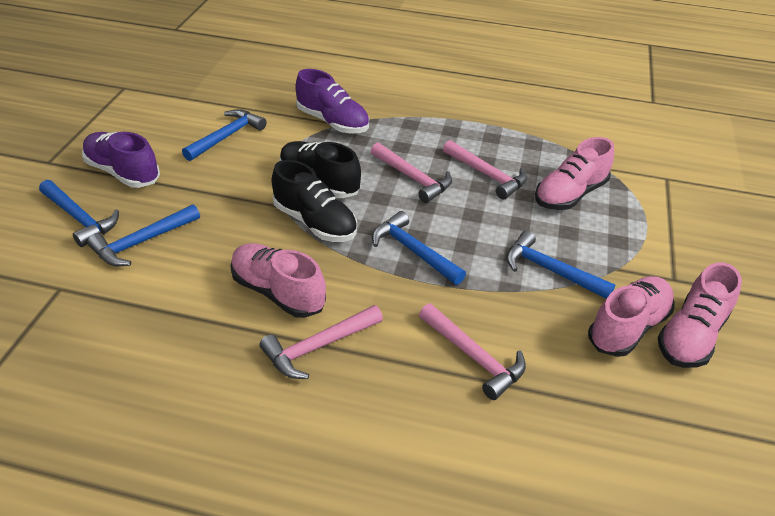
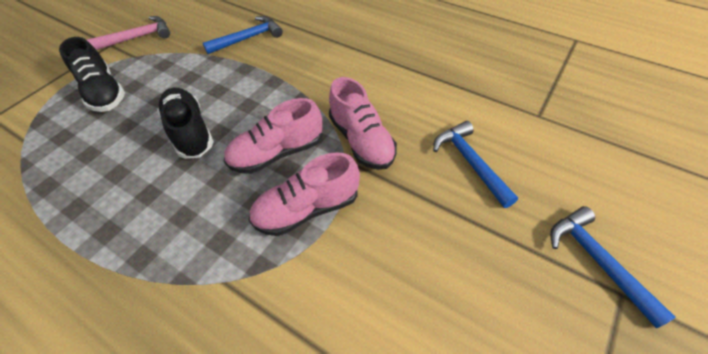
blue hammer: [39,180,119,247] [87,204,200,267] [182,109,266,161] [372,211,466,285] [506,231,615,299] = 5 -> [203,16,283,54] [433,121,518,208] [550,206,675,328] = 3
pink hammer: [260,305,383,379] [371,142,452,203] [419,303,526,400] [443,140,527,200] = 4 -> [87,16,170,50] = 1
pink shoe: [230,243,326,318] [535,137,614,210] [588,276,675,357] [658,262,742,368] = 4 -> [224,98,323,174] [249,152,360,236] [329,77,397,170] = 3
purple shoe: [82,131,160,188] [295,69,369,133] = 2 -> none = 0

